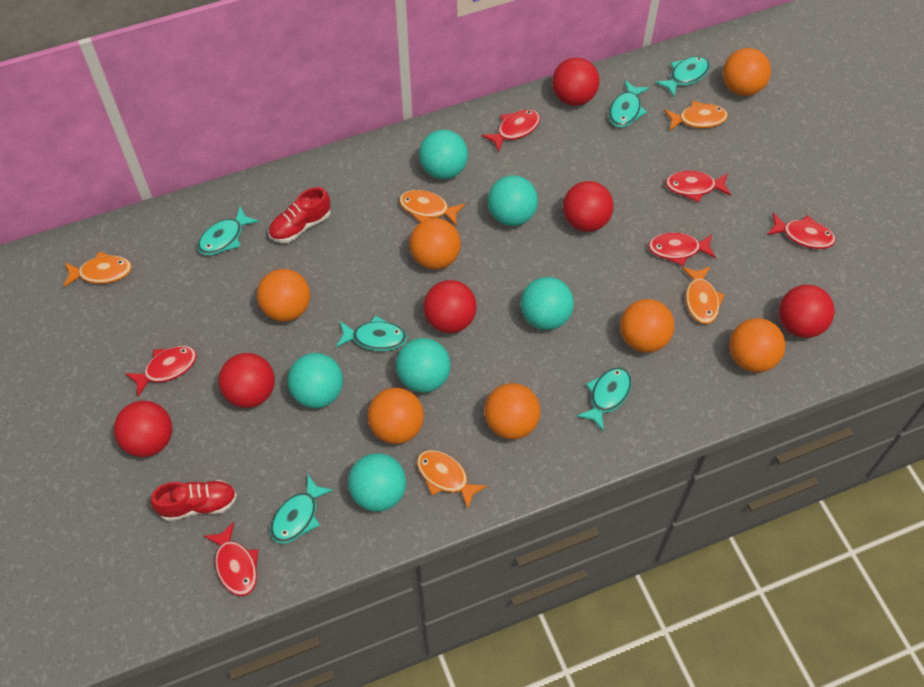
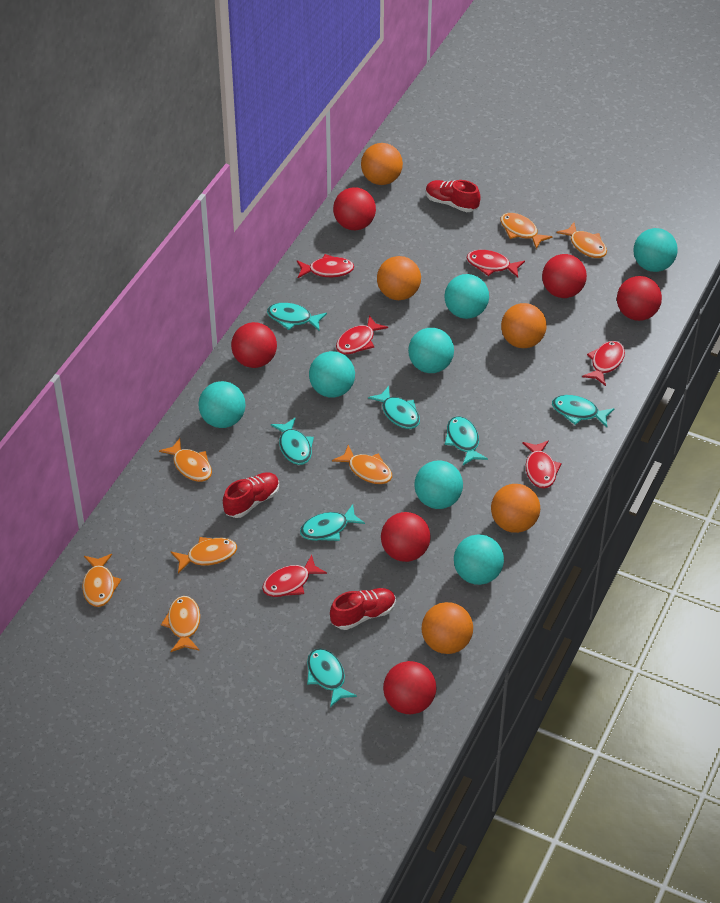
orange ball: [257,269,310,322] [368,388,424,444] [409,218,461,270] [484,383,541,439] [620,299,674,353] [723,48,771,96] [729,318,785,372] = 7 -> [361,143,403,185] [377,256,421,300] [422,602,473,654] [491,484,540,533] [501,303,547,348] = 5
orange fish: [63,251,132,287] [399,190,465,226] [417,450,487,509] [664,101,728,131] [682,266,725,324] = 5 -> [82,554,122,607] [159,438,212,482] [161,596,200,652] [171,537,237,573] [332,445,392,484] [500,213,552,249] [556,222,607,258] = 7
red shoe: [150,480,237,521] [268,187,330,243] = 2 -> [223,472,279,518] [330,588,396,630] [426,180,481,212] = 3
turquoise ball: [288,353,343,408] [348,453,406,512] [396,338,451,393] [419,130,468,179] [488,175,538,226] [521,277,574,330] = 6 -> [198,381,245,428] [309,351,355,398] [408,328,454,373] [414,460,463,509] [444,274,489,319] [454,534,504,585] [633,228,678,272] = 7
turquoise fish: [197,207,259,255] [270,475,334,544] [336,315,407,351] [576,367,632,432] [609,80,649,128] [655,56,710,97] = 6 -> [267,303,327,330] [271,417,314,465] [300,504,365,541] [307,648,357,707] [368,386,420,429] [445,416,488,465] [552,395,615,427] = 7

